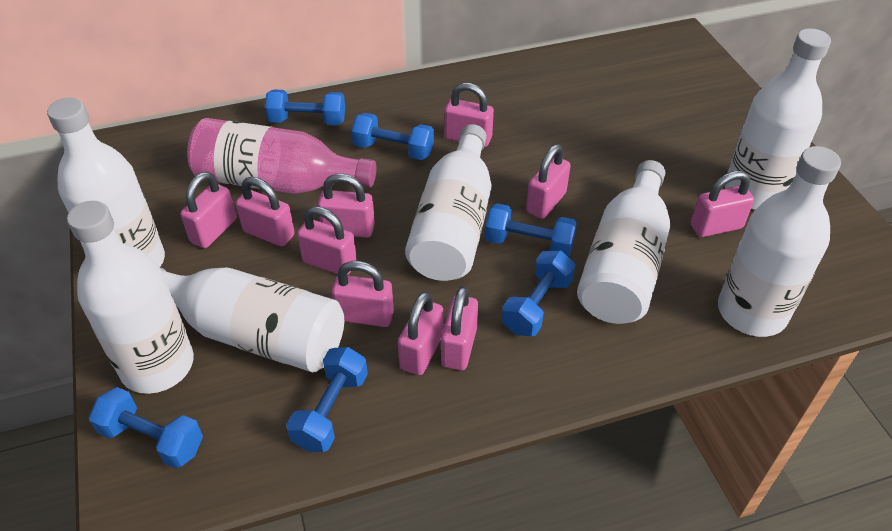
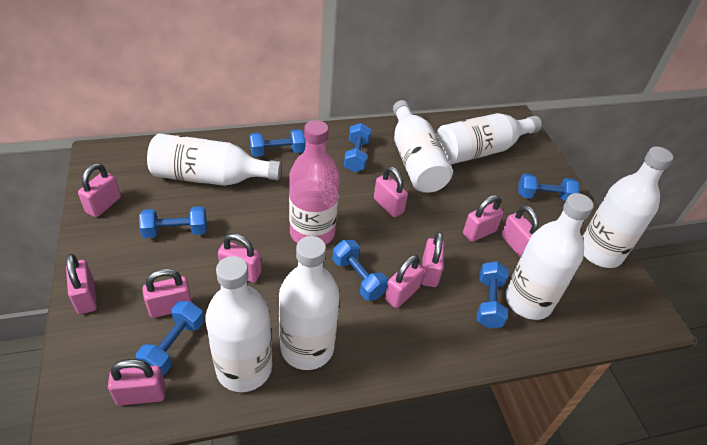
blue dumbbell: [88,387,203,469] [265,89,345,126] [286,347,368,452] [351,113,434,160] [484,203,577,256] [502,251,576,336] = 6 -> [136,301,204,375] [139,206,207,238] [249,129,305,157] [332,240,389,300] [344,123,371,172] [477,261,509,328] [518,173,579,202] = 7

